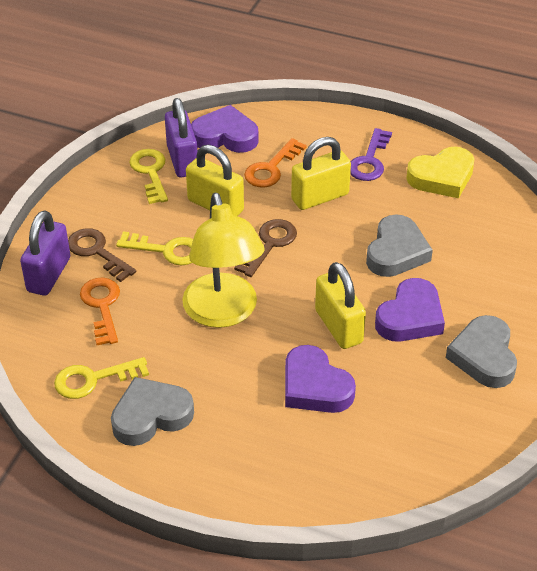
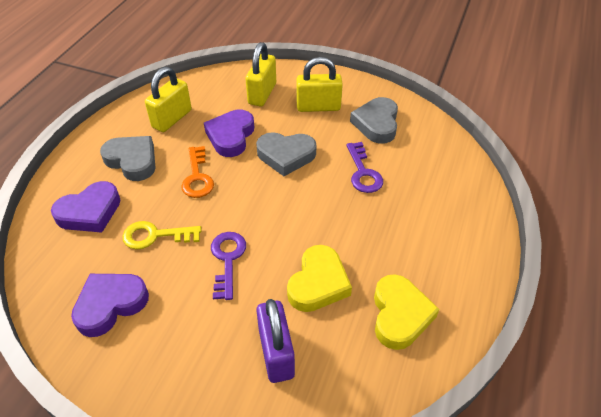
brown key: [68,228,136,282] [234,219,297,277] = 2 -> none = 0
orange key: [80,277,120,345] [244,138,307,187] = 2 -> [181,146,214,198] = 1
purple key: [350,128,392,181] = 1 -> [211,232,246,300] [346,142,383,193] = 2
purple padlock: [20,210,70,296] [165,98,197,177] = 2 -> [256,299,295,383] = 1
yellow heart: [406,146,474,198] = 1 -> [287,245,352,312] [374,274,439,350] = 2
yellow key: [54,357,149,399] [116,231,193,266] [129,149,168,204] = 3 -> [122,221,201,250] = 1
yellow lamp: [182,193,265,328] = 1 -> none = 0

